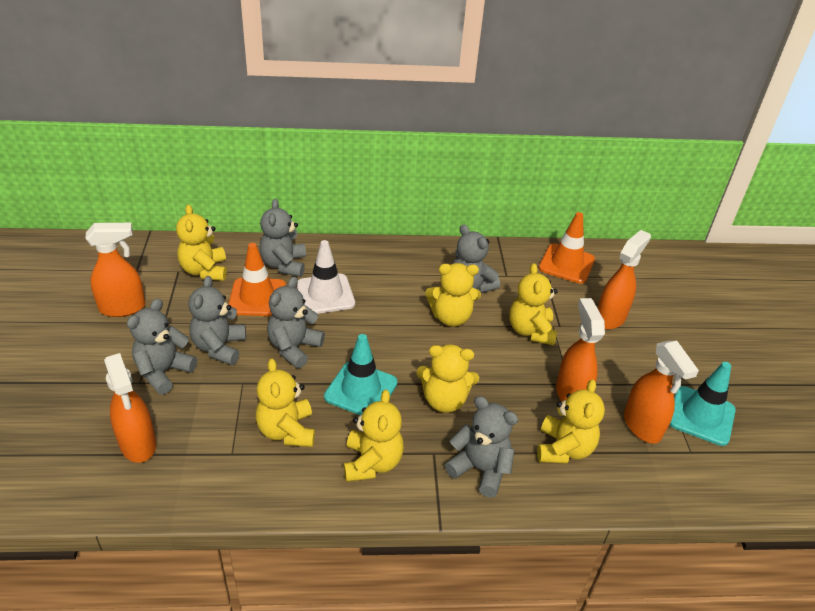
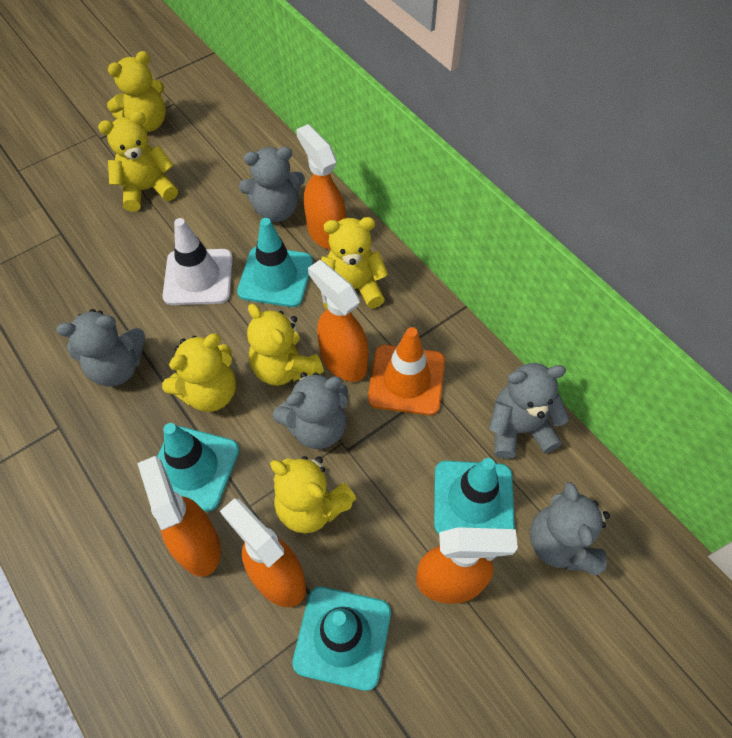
grey teddy bear: [127,299,197,395] [188,276,246,365] [259,199,306,277] [267,277,325,368] [445,396,518,498] [452,224,500,293] = 6 -> [56,309,145,387] [239,147,305,222] [273,372,348,449] [489,363,569,459] [530,482,610,576] = 5
orange traffic cone: [228,243,286,316] [539,212,595,284] = 2 -> [368,327,445,415] = 1
turquoise traffic cone: [324,334,398,415] [669,362,736,446] = 2 -> [145,423,239,511] [237,218,313,307] [292,587,391,691] [434,458,515,534] = 4
yellow teddy bear: [176,204,227,281] [256,359,315,447] [344,389,404,482] [416,345,479,413] [425,263,481,327] [509,263,558,345] [537,379,605,464] = 7 -> [98,111,178,212] [107,51,166,132] [162,334,236,412] [247,304,324,386] [270,456,356,534] [321,217,388,309] = 6

